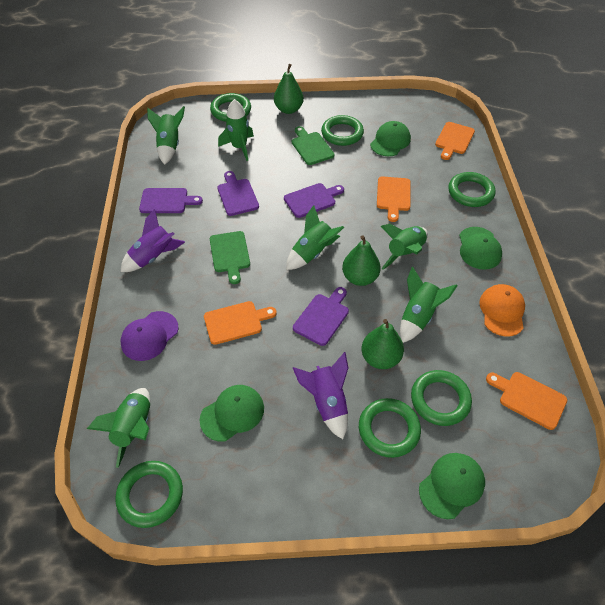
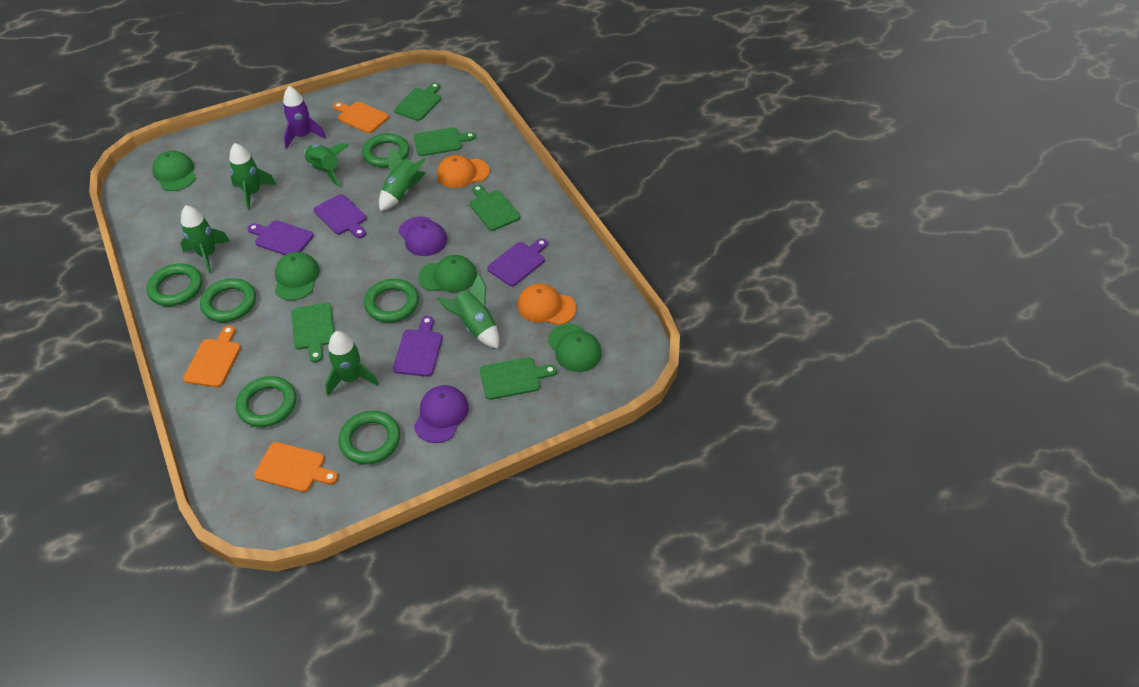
green cutting board: [210,231,250,284] [292,126,334,165] = 2 -> [291,303,334,362] [394,82,441,121] [414,128,476,156] [470,185,520,231] [480,357,557,400] = 5
green pear: [274,64,303,114] [342,235,381,286] [362,319,404,369] = 3 -> none = 0
orange cap: [479,284,525,336] = 1 -> [437,155,490,188] [517,283,576,325] = 2
orange cutting board: [204,301,277,345] [377,176,411,222] [435,122,475,160] [486,372,567,430] = 4 -> [183,325,241,387] [254,442,338,492] [333,102,389,133] = 3
purple cap: [120,311,179,361] = 1 -> [399,216,447,256] [414,385,469,443] = 2
purple rocket: [121,209,185,272] [293,352,348,439] = 2 -> [283,86,326,149] = 1

